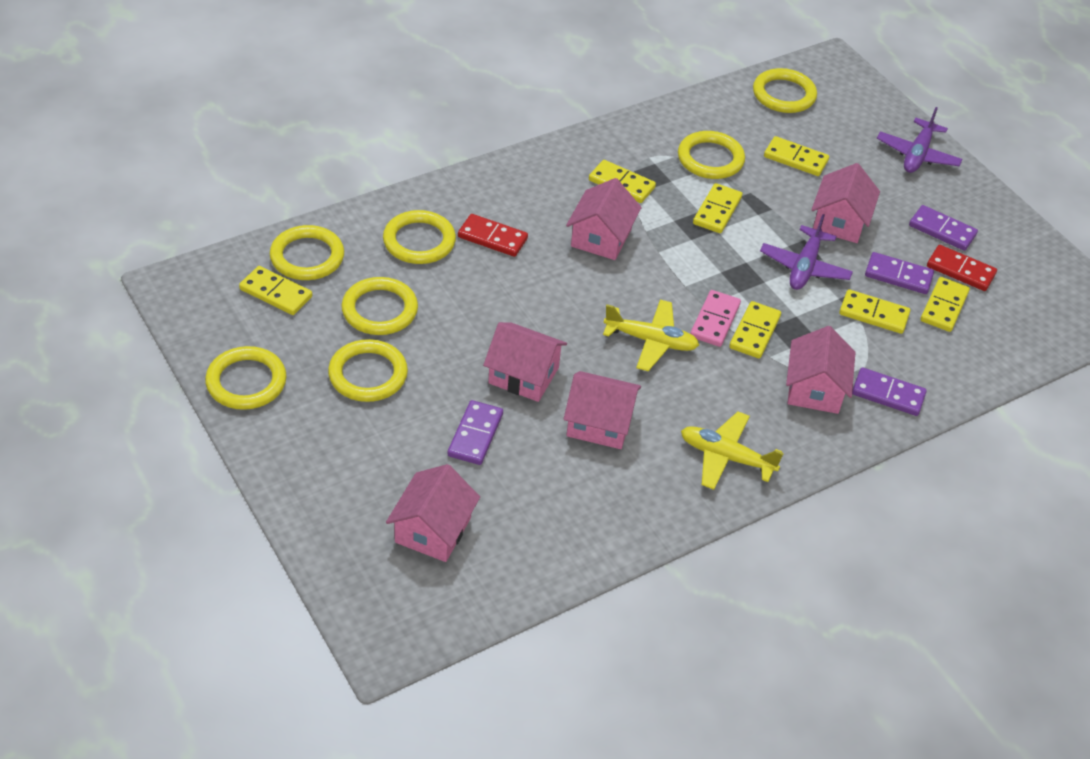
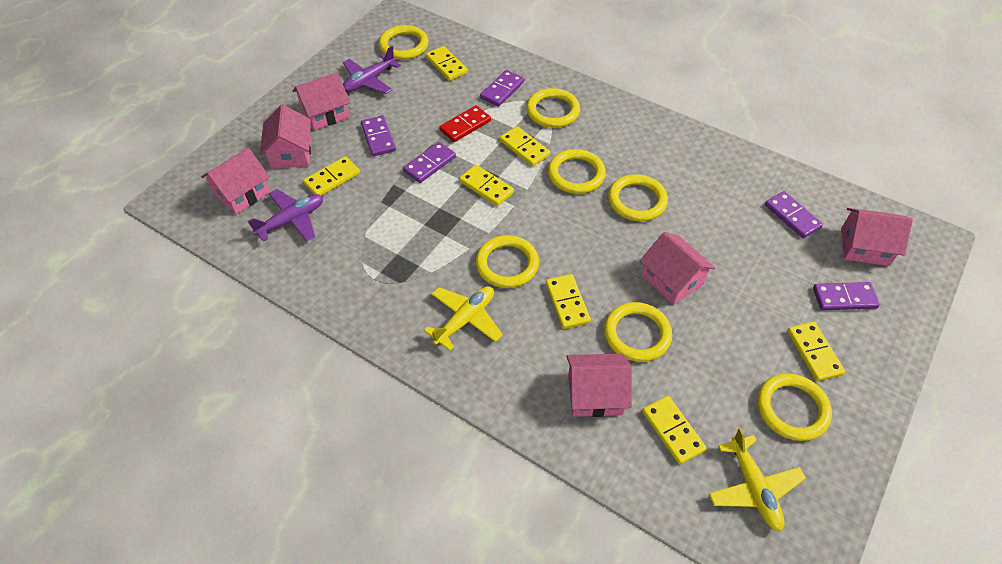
pink domino: [690,290,741,347] = 1 -> none = 0
purple domino: [448,400,503,465] [852,367,927,416] [865,252,934,294] [909,205,978,251] = 4 -> [361,116,396,156] [403,142,456,183] [480,70,524,107] [765,191,823,238] [813,282,880,310] = 5
red domino: [458,214,528,257] [927,245,997,291] = 2 -> [439,105,491,142] = 1

